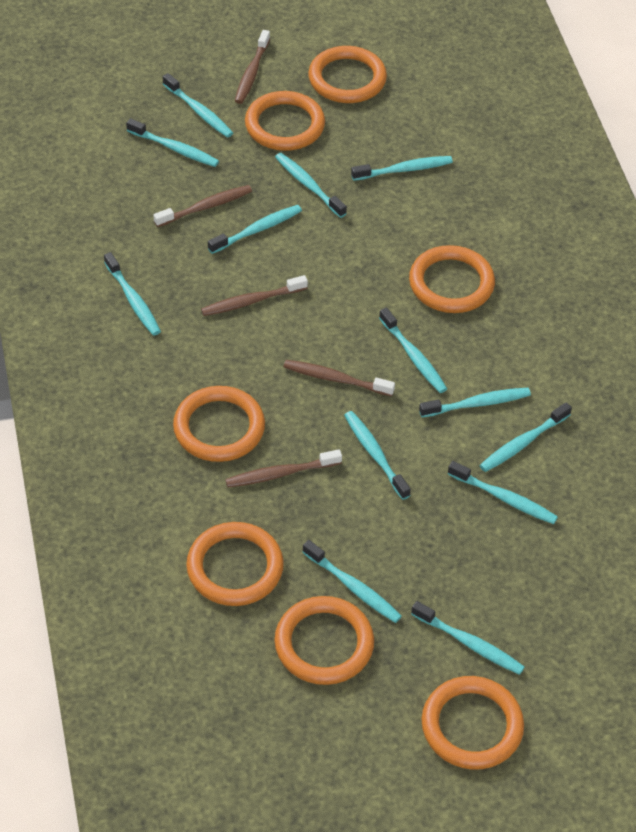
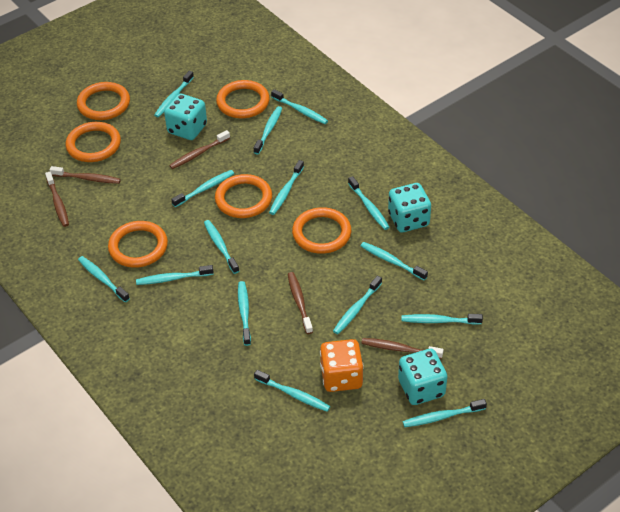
orange dice: none = 0 -> [320,339,364,392] = 1
orange ring: [173,386,265,462] [186,522,284,606] [245,91,325,151] [274,596,374,685] [308,46,387,103] [409,245,495,313] [422,676,524,770] = 7 -> [66,122,121,162] [77,82,130,120] [108,221,168,268] [215,174,272,218] [216,80,270,118] [292,207,351,254] = 6
turquoise dice: none = 0 -> [164,94,207,140] [388,183,431,232] [398,349,447,405] = 3
turquoise toothbrush: [104,252,161,336] [126,118,219,167] [163,73,233,138] [208,205,302,254] [275,153,347,218] [302,540,402,623] [344,411,411,500] [351,156,453,181] [379,308,447,393] [411,601,525,675] [419,388,531,417] [448,461,558,524] [479,403,572,472] = 13 -> [78,256,130,302] [136,265,214,285] [154,71,194,118] [171,170,234,207] [204,220,239,274] [238,281,251,346] [254,106,282,155] [254,370,330,412] [269,160,304,215] [271,89,328,124] [333,276,382,334] [348,176,390,230] [361,242,428,280] [401,314,483,325] [403,399,487,427] = 15

